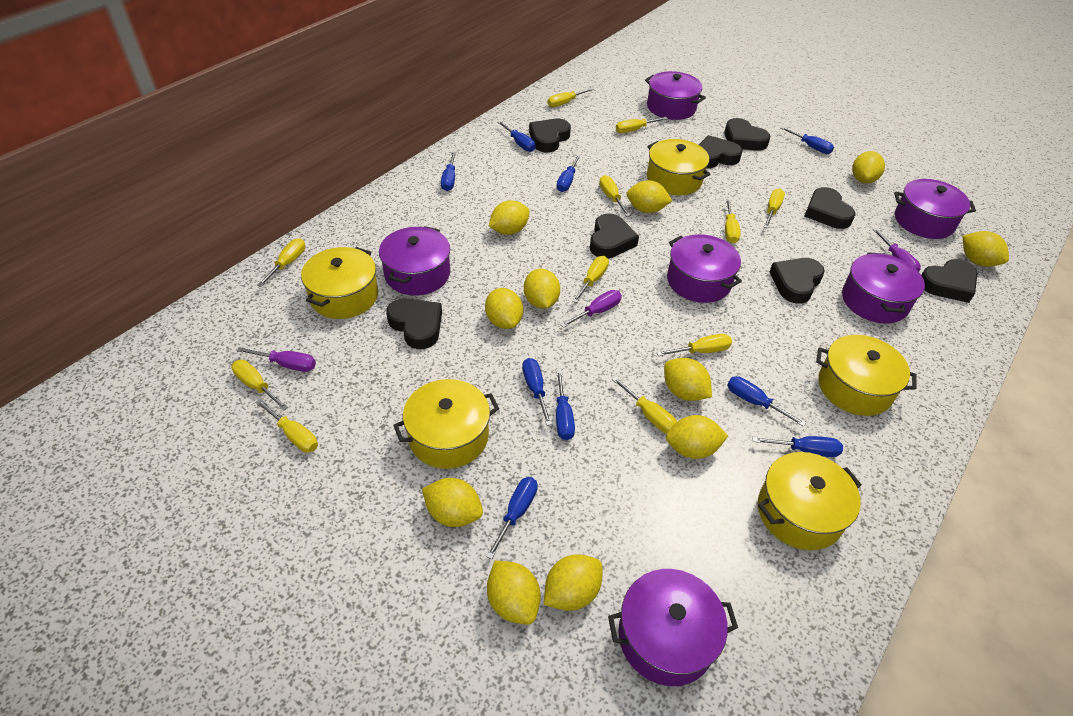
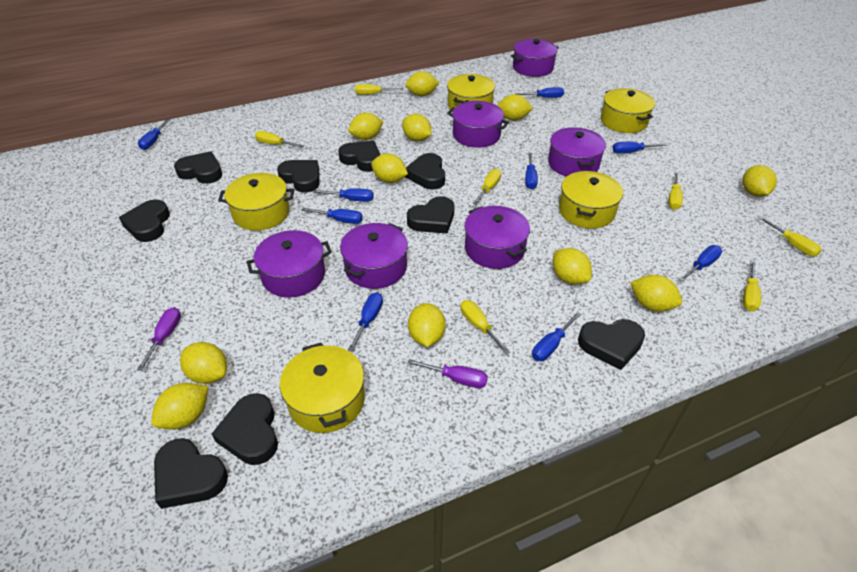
black heart: [386,298,442,349] [529,119,571,152] [590,214,639,259] [699,135,743,168] [724,118,770,151] [770,258,825,304] [805,187,856,229] [922,259,978,303] = 8 -> [119,199,170,242] [154,438,228,509] [174,151,222,184] [212,393,278,465] [277,160,320,193] [338,141,381,172] [405,153,445,190] [407,197,455,233] [578,319,645,370] = 9
purple screwdriver: [237,347,316,372] [560,290,622,328] [872,228,921,272] = 3 -> [137,307,181,371] [408,359,488,388] = 2
yellow screwdriver: [231,360,288,411] [255,399,318,453] [257,238,305,287] [547,88,594,107] [572,256,609,303] [599,175,630,217] [612,376,677,434] [616,117,668,133] [657,334,732,356] [725,199,741,243] [764,189,785,228] = 11 -> [255,131,304,148] [355,84,403,95] [461,300,510,355] [473,169,501,205] [668,172,683,210] [743,261,761,311] [759,216,822,256] = 7

